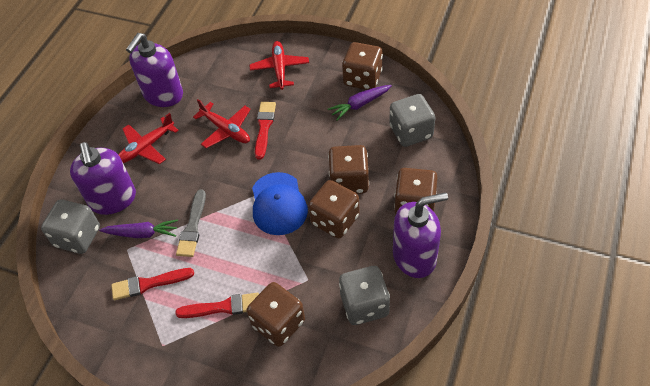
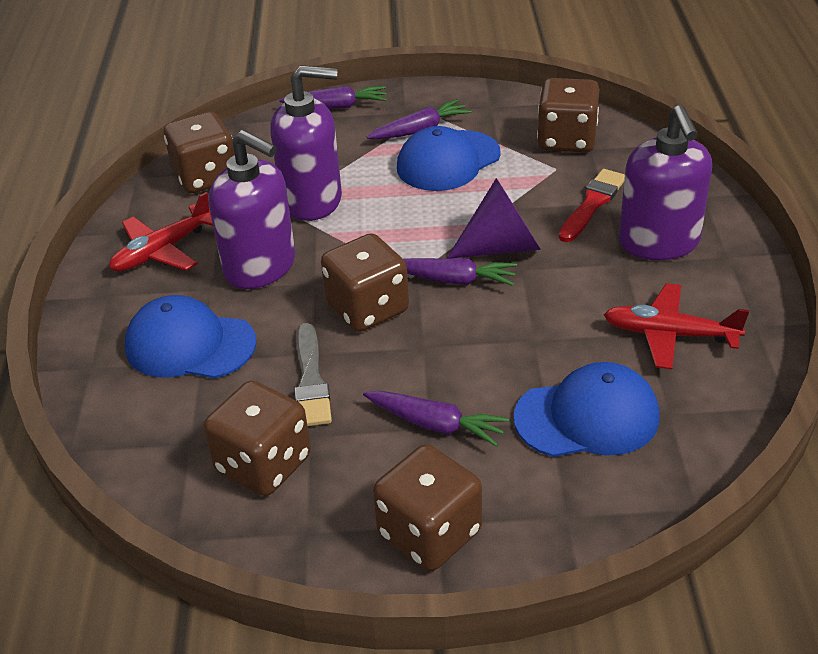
blue cap: [252,172,308,235] = 1 -> [125,295,257,379] [397,126,501,191] [513,362,660,457] = 3
grey dice: [41,199,100,254] [339,266,390,325] [389,94,435,147] = 3 -> none = 0
purple carrot: [99,219,178,238] [328,85,392,120] = 2 -> [279,86,387,109] [363,391,509,447] [367,99,472,139] [403,258,517,286] = 4
purple cone: none = 0 -> [447,178,541,259] = 1
red brush: [111,268,194,300] [175,293,259,318] [255,102,276,160] = 3 -> [559,169,625,242] = 1
red plane: [118,113,179,164] [193,99,251,148] [249,41,309,90] = 3 -> [109,192,213,272] [604,283,749,369] = 2

